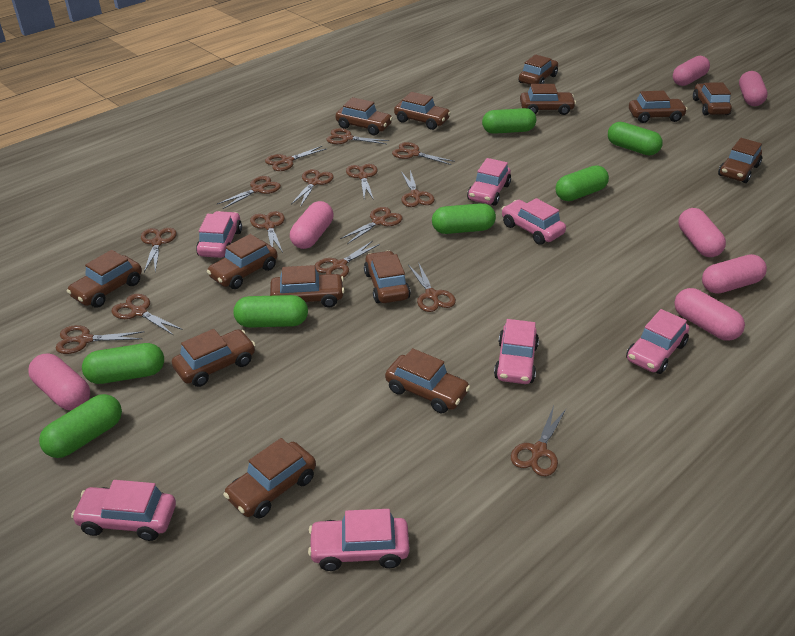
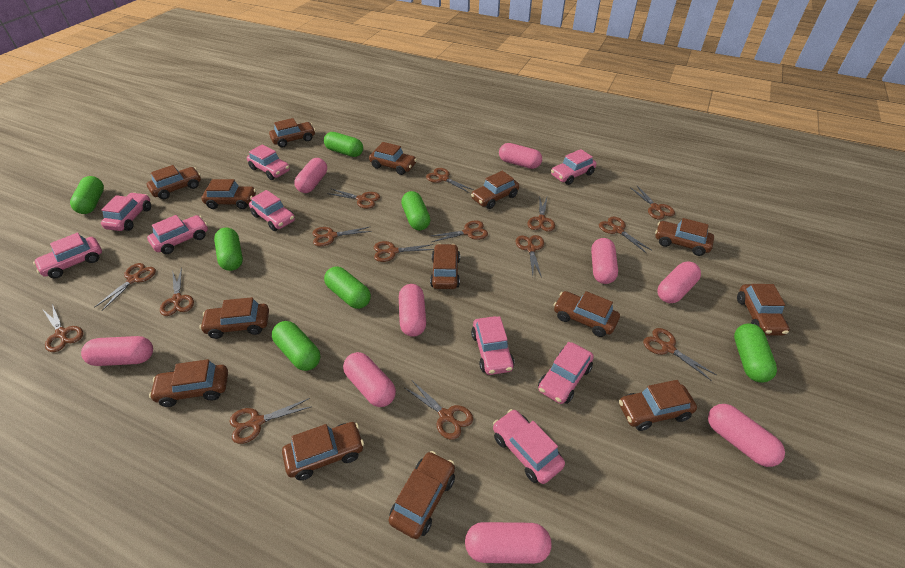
pink capsule: [28,354,90,410] [290,201,334,249] [673,56,710,86] [674,288,745,341] [678,208,726,257] [702,254,767,294] [739,71,768,106] = 7 -> [81,336,153,366] [294,158,327,193] [343,352,396,407] [399,284,426,337] [465,522,551,564] [499,143,542,169] [591,238,618,284] [657,261,701,303] [708,404,785,467] = 9
pink car: [71,480,176,541] [196,211,242,258] [308,509,409,571] [467,158,511,206] [494,319,539,384] [502,198,566,245] [626,309,689,374] = 7 -> [33,233,102,278] [101,192,151,231] [147,215,208,254] [247,144,290,180] [249,190,295,231] [471,316,515,375] [493,409,565,484] [538,342,594,404] [551,149,596,185] = 9

